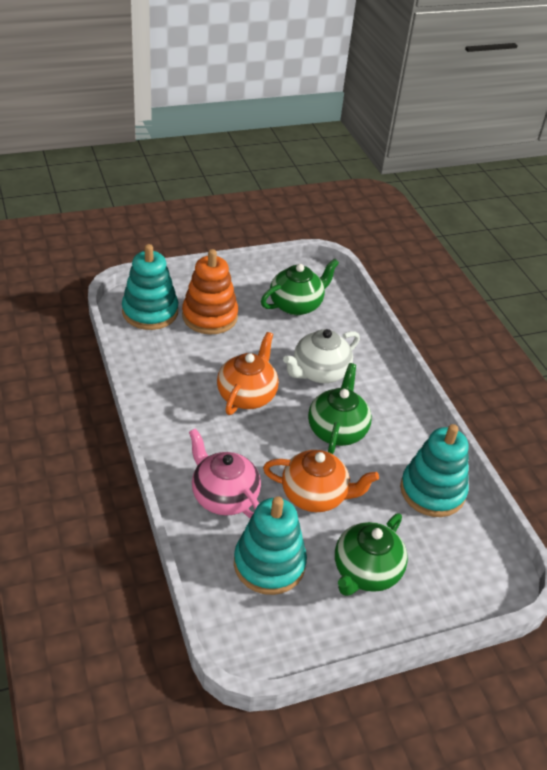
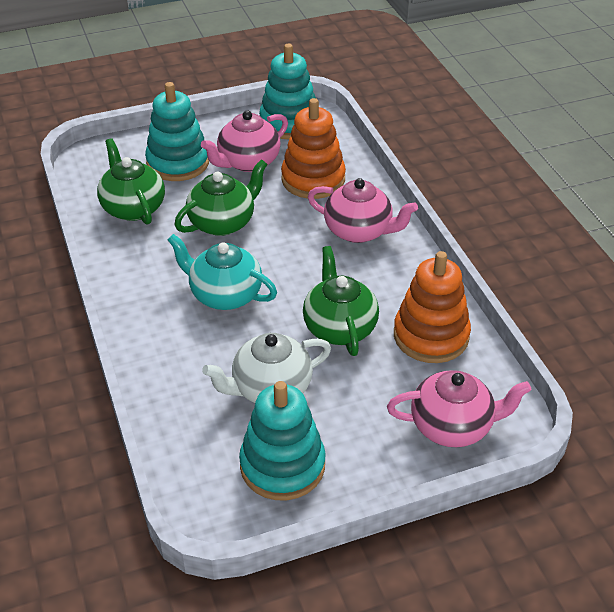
orange stacking toy: [182,249,238,335] = 1 -> [281,98,346,199] [394,251,471,363] = 2
orange teapot: [217,332,279,415] [263,450,379,512] = 2 -> none = 0
pink teapot: [189,428,261,519] = 1 -> [201,110,288,172] [308,178,418,243] [387,370,532,447] = 3
turquoise teapot: none = 0 -> [168,234,277,310] = 1

